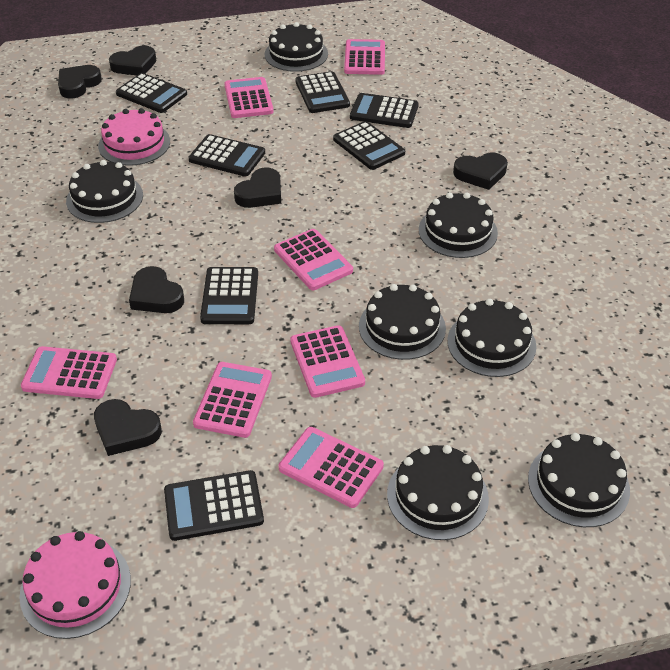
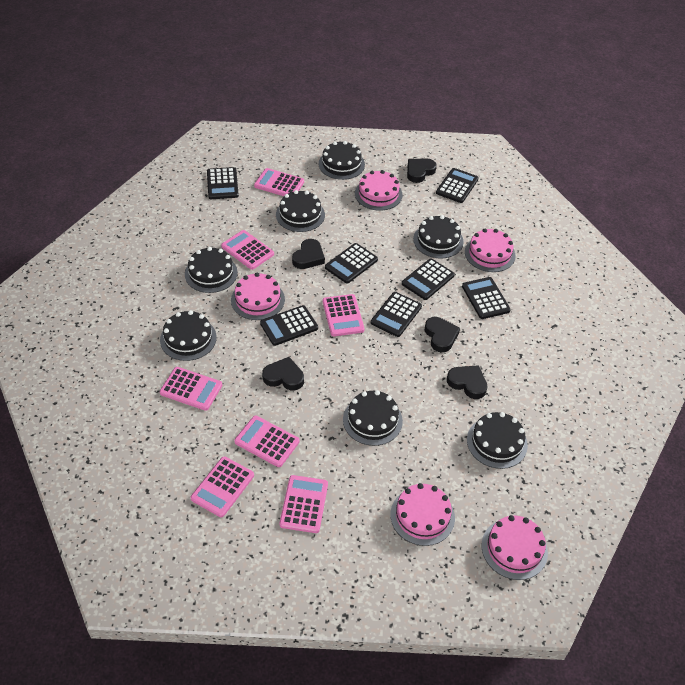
black heart: [58,65,102,98] [94,399,162,456] [109,45,156,75] [129,266,184,313] [234,167,281,208] [453,153,508,190] = 6 -> [262,357,304,390] [292,239,325,269] [407,159,437,183] [425,317,460,352] [447,365,487,399] = 5
pink cake: [19,531,131,639] [98,108,170,166] = 2 -> [231,273,285,320] [355,170,403,211] [390,483,455,546] [465,229,515,272] [481,515,548,580] = 5

